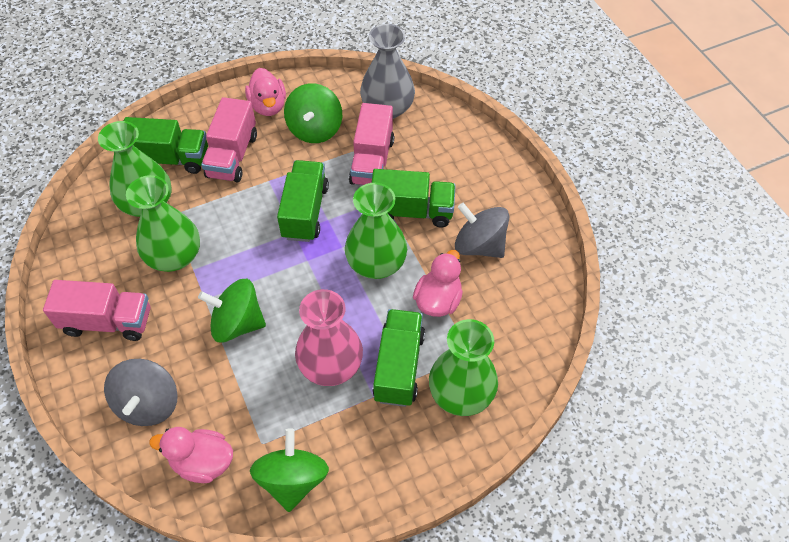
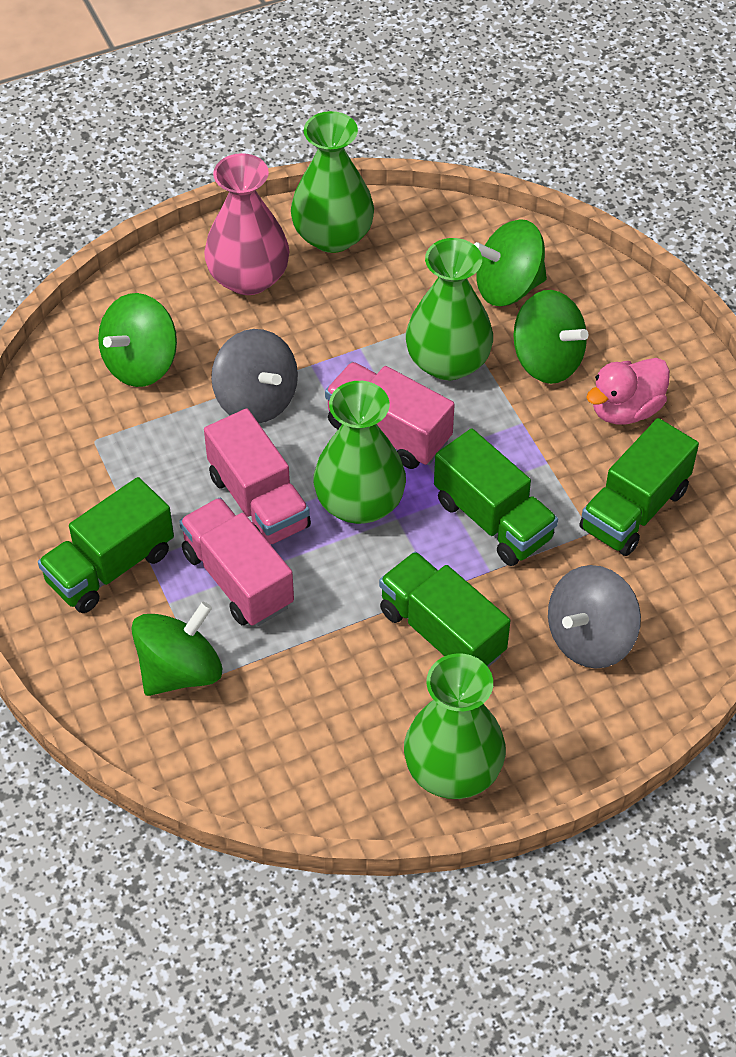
green spinning top: [198,279,266,343] [250,428,329,512] [284,83,342,143] = 3 -> [98,293,177,387] [131,602,222,696] [474,219,547,306] [514,290,588,384] = 4
grey vase: [360,24,415,119] = 1 -> none = 0
pink duck: [149,427,233,483] [245,68,286,116] [413,250,463,317] = 3 -> [586,358,670,425] = 1

